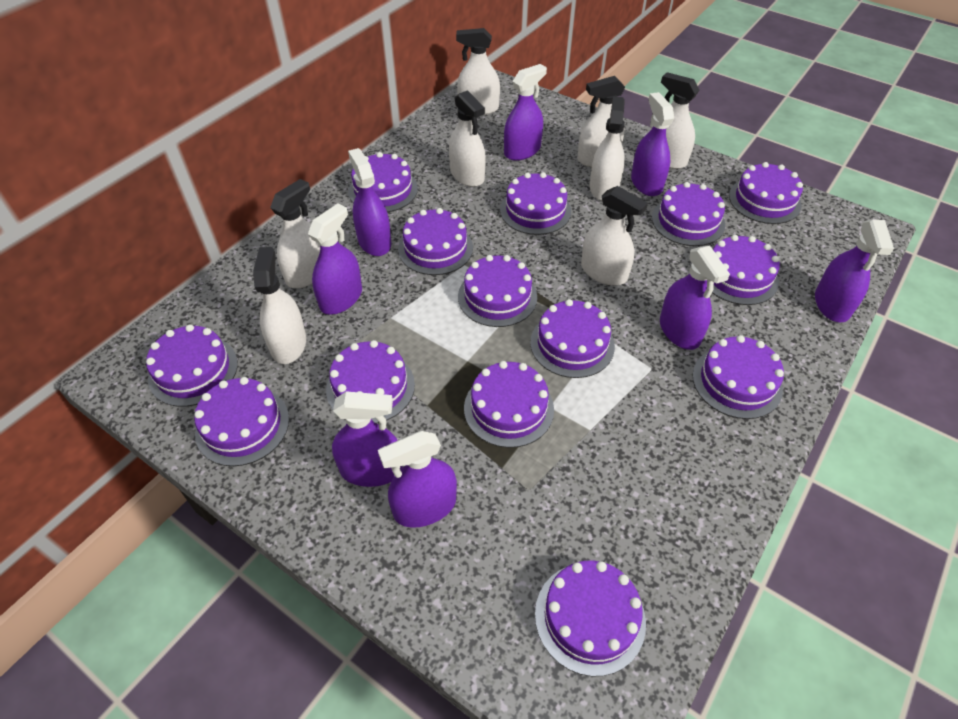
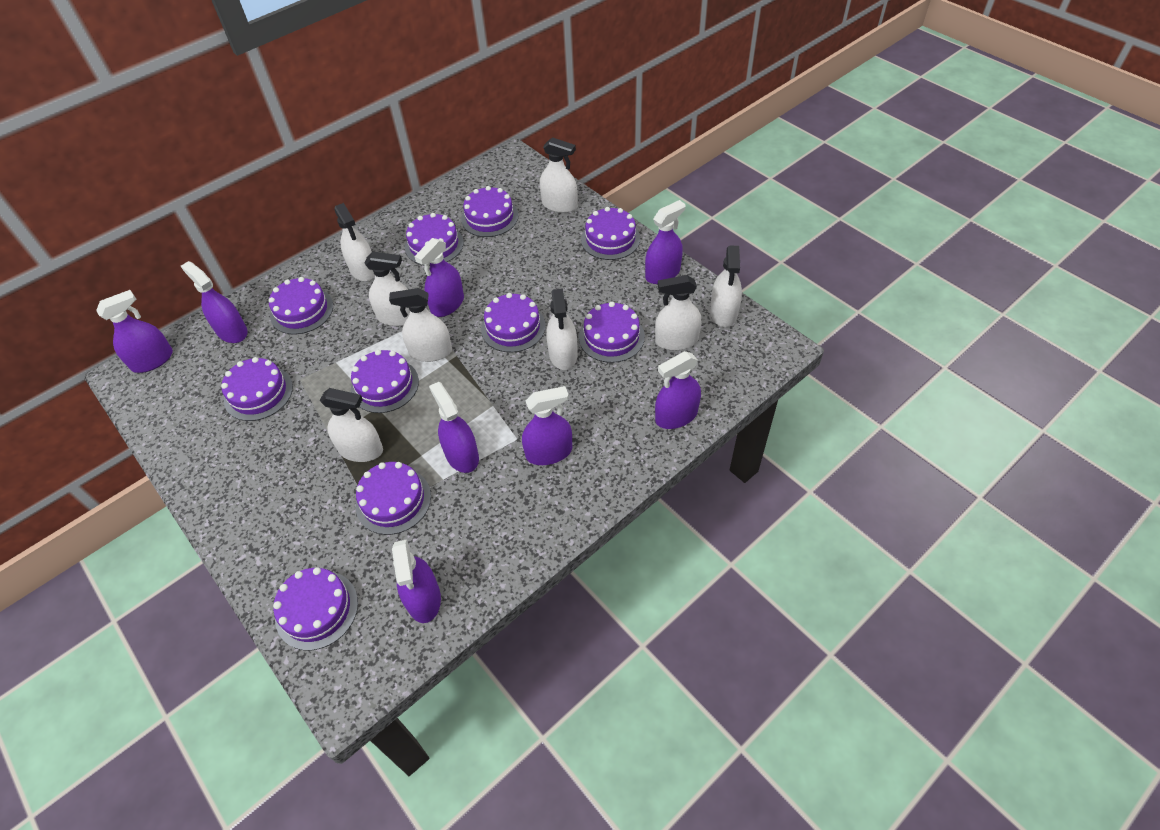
purple cake: [146,324,238,407] [194,377,289,466] [326,340,415,423] [348,152,418,212] [398,208,473,275] [458,255,537,327] [464,361,554,448] [500,172,571,235] [530,299,615,378] [535,560,646,676] [652,182,725,246] [693,335,784,419] [712,235,780,305] [729,162,803,224] = 14 -> [221,357,293,421] [269,277,333,334] [273,567,358,650] [351,350,419,413] [355,462,431,535] [405,213,464,266] [461,186,518,237] [481,293,546,352] [579,302,645,363] [581,207,640,260] = 10

